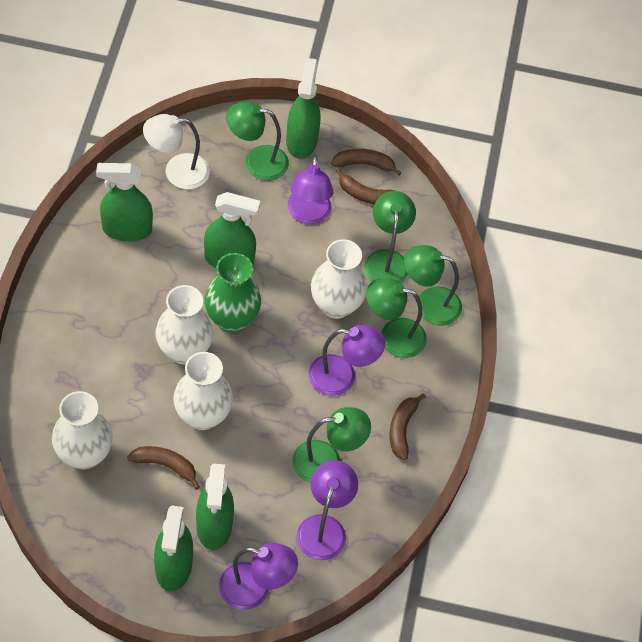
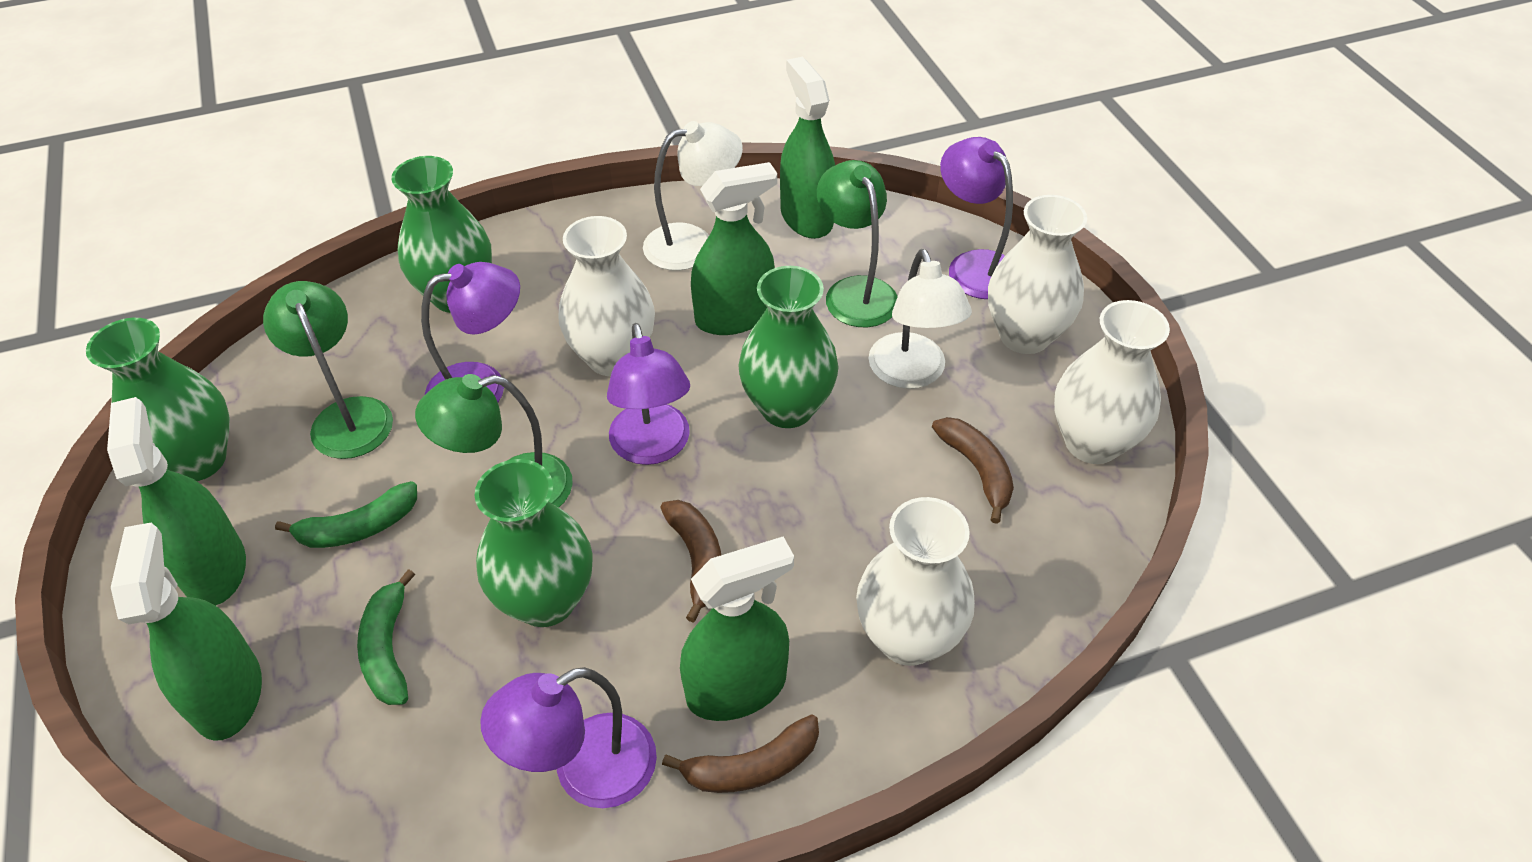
brown banana: [127,446,200,490] [331,149,402,175] [335,168,395,204] [390,393,426,460] = 4 -> [660,500,721,622] [662,714,819,793] [932,417,1014,524] = 3
green banana: none = 0 -> [275,481,417,548] [357,569,415,705] = 2
green lamp: [226,102,289,181] [292,407,371,483] [364,191,416,284] [366,278,427,358] [404,245,462,326] = 5 -> [263,281,393,459] [415,374,573,507] [817,160,898,327] = 3
green vase: [204,253,261,333] = 1 -> [86,318,230,481] [391,156,492,313] [474,459,593,627] [738,266,838,428] = 4
white lamp: [143,114,210,189] = 1 -> [643,121,743,271] [869,249,972,389] = 2

